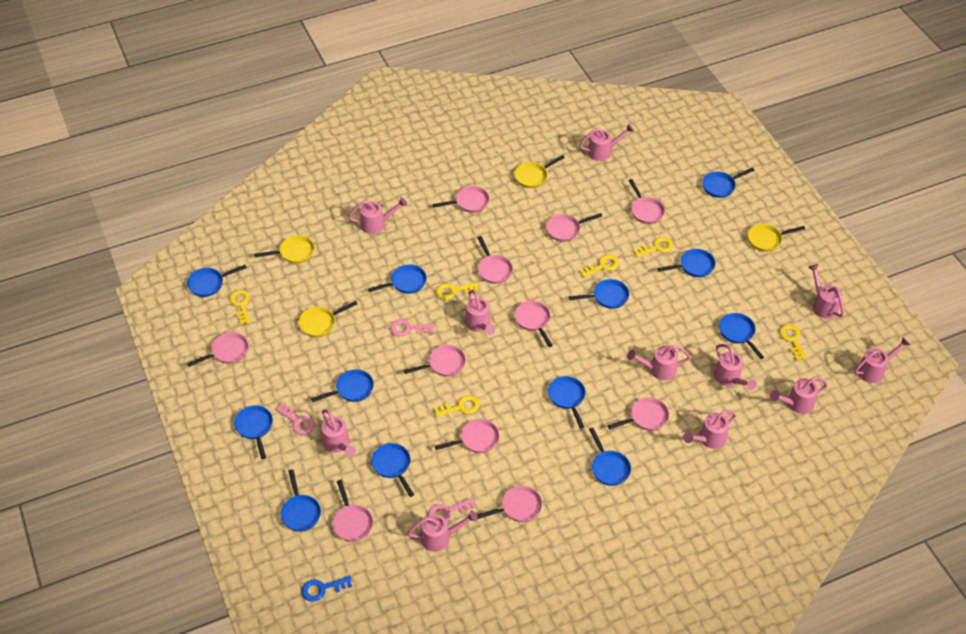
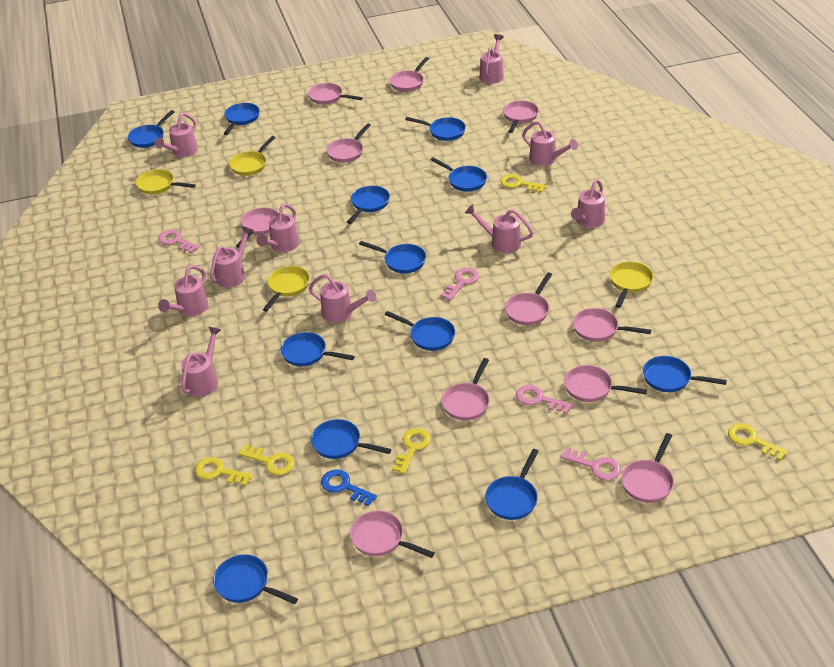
pink key: [276,402,315,435] [390,319,434,336] [428,497,476,522] = 3 -> [158,230,200,253] [441,268,479,301] [516,385,573,414] [560,447,621,480] = 4
pink watering can: [321,409,356,457] [348,197,407,234] [407,510,478,552] [465,290,496,335] [579,124,634,161] [627,345,691,381] [683,410,737,449] [714,344,757,390] [770,377,828,414] [808,264,844,319] [854,337,910,383] = 11 -> [155,113,198,157] [158,265,209,316] [181,327,221,397] [210,226,253,288] [256,203,299,252] [309,274,376,322] [465,204,533,253] [480,34,504,84] [522,121,578,166] [571,179,605,228] = 10
yellow key: [229,290,250,324] [434,395,480,417] [436,282,479,300] [579,255,619,278] [633,237,673,258] [780,325,806,361] = 6 -> [195,457,253,486] [238,444,294,475] [392,428,431,474] [500,174,546,193] [728,423,788,461] = 5

